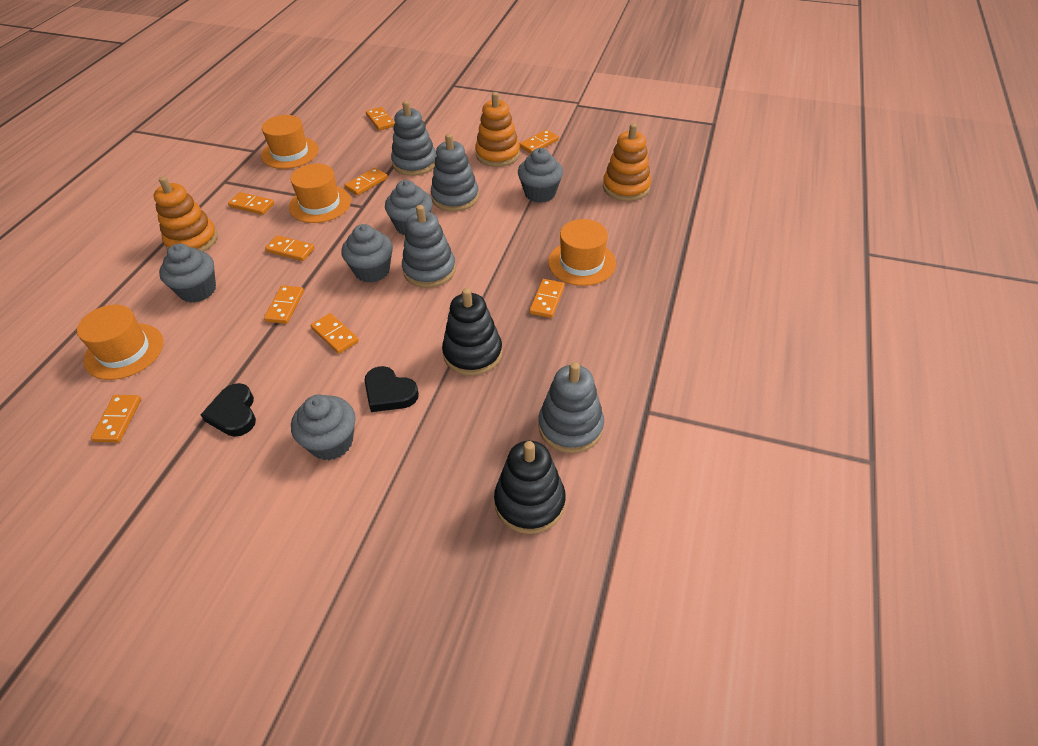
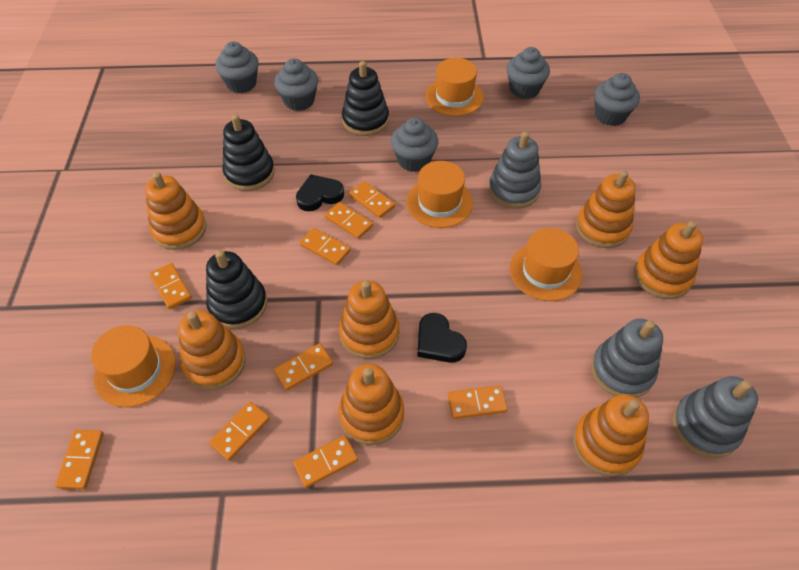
black stacking toy: [442,288,502,376] [494,441,566,534] = 2 -> [206,250,267,329] [223,114,275,191] [342,61,389,136] = 3
grey stacking toy: [391,101,436,176] [402,205,456,288] [431,134,479,212] [538,362,604,453] = 4 -> [488,132,541,209] [591,319,663,398] [672,376,758,458] = 3
orange stacking toy: [154,176,218,252] [475,92,520,167] [603,123,651,201] = 3 -> [145,172,207,250] [178,310,246,390] [339,280,399,359] [339,364,404,445] [573,394,649,477] [576,170,636,248] [634,221,703,299] = 7

